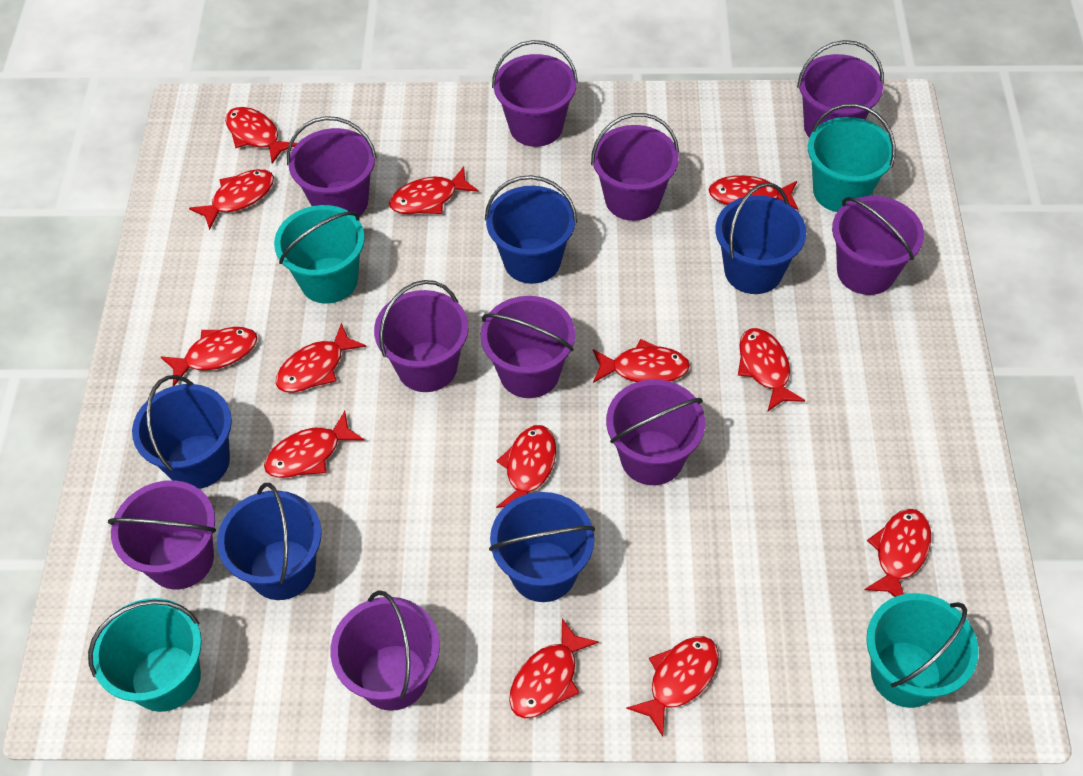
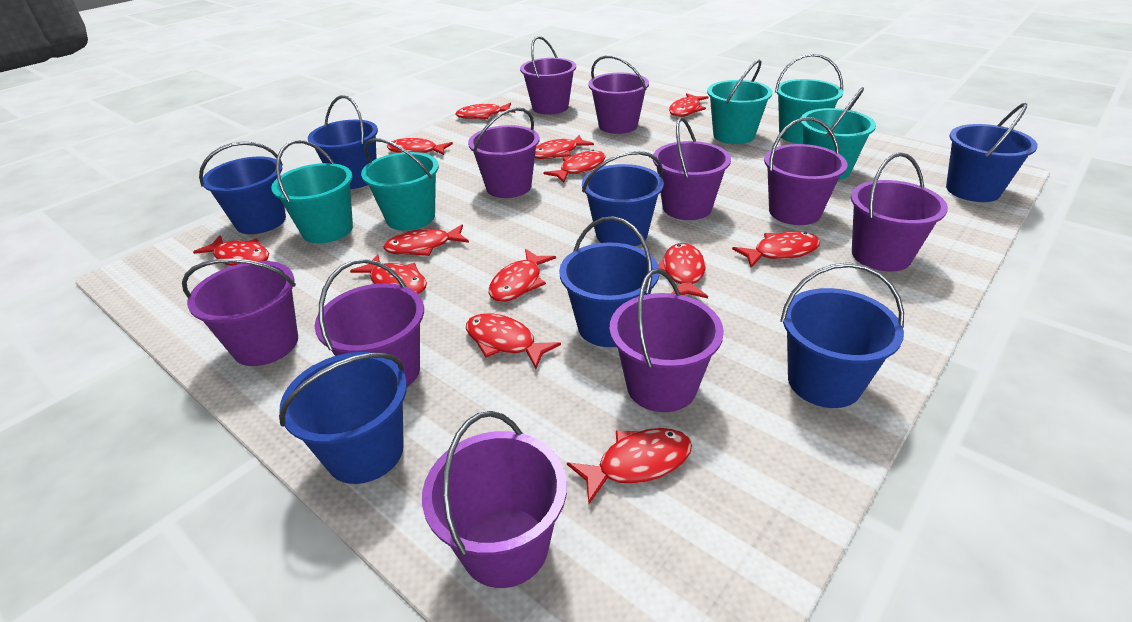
blue bucket: [132,375,232,489] [217,483,322,600] [485,175,577,284] [489,492,595,602] [715,183,806,294] = 5 -> [199,141,286,234] [279,352,407,484] [308,95,378,189] [559,216,659,347] [582,151,664,246] [780,263,904,408] [946,103,1038,202] = 7
turquoise bucket: [88,598,202,712] [274,205,365,304] [808,104,896,212] [866,593,979,708] = 4 -> [271,140,353,244] [361,138,439,231] [707,60,773,144] [775,54,843,144] [800,87,876,180] = 5

